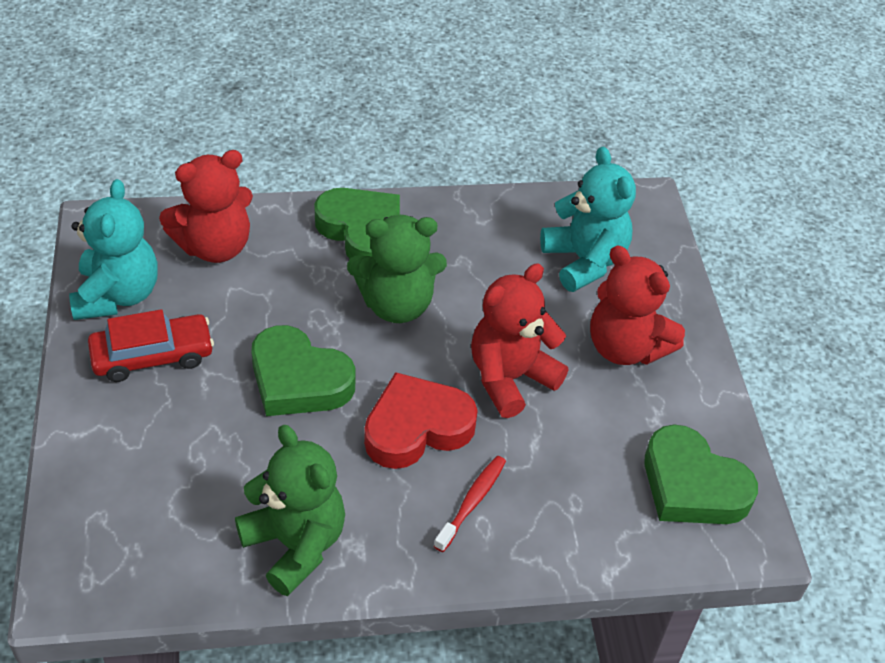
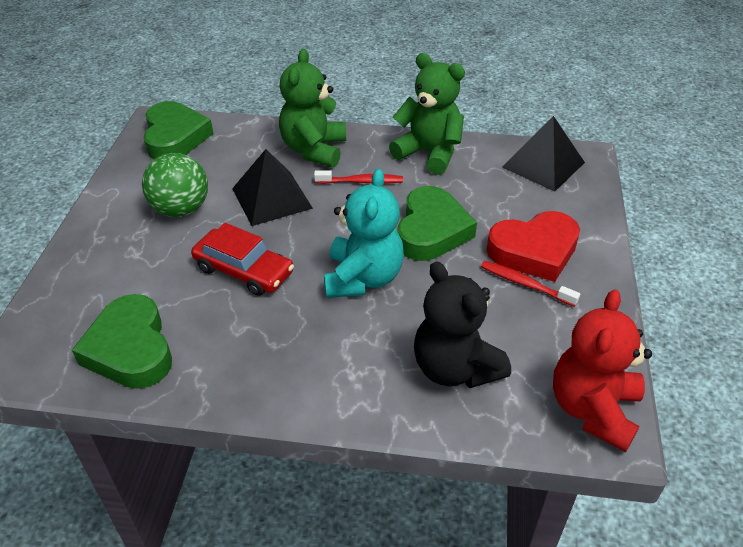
black pyramid: none = 0 -> [232,149,313,226] [502,116,585,192] = 2
black teddy bear: none = 0 -> [414,261,511,388] = 1
green ball: none = 0 -> [142,153,208,217] = 1
red teddy bear: [159,150,253,263] [471,263,568,418] [590,245,685,365] = 3 -> [553,289,652,452] = 1
red toothbrush: [434,456,506,552] = 1 -> [314,170,403,184] [481,261,580,307] = 2
turquoise teddy bear: [69,179,158,320] [540,147,636,292] = 2 -> [324,169,404,298] = 1

